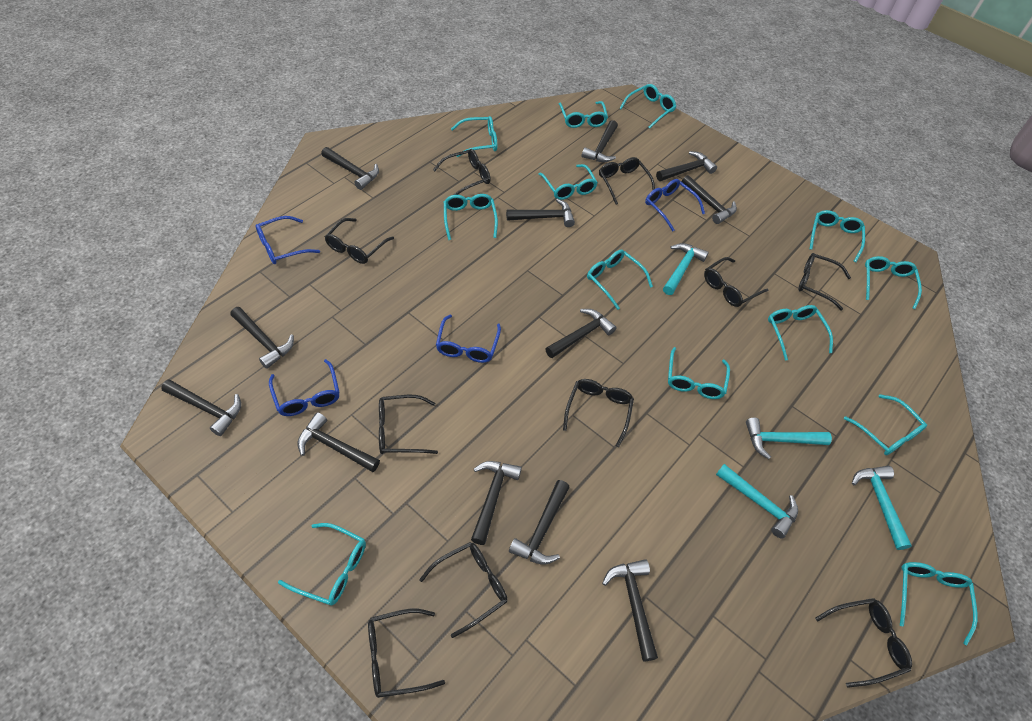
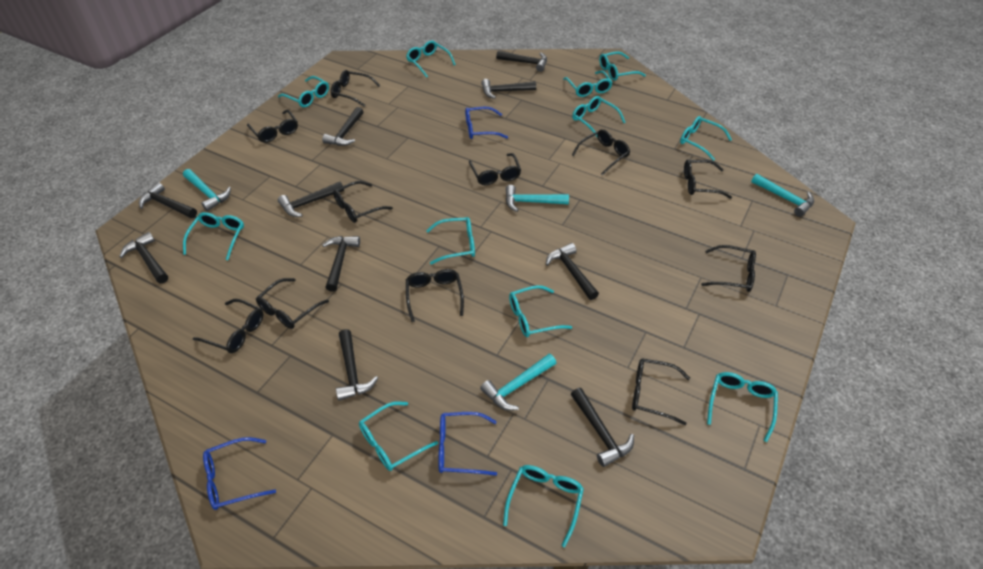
black glasses: [325,218,394,264] [368,609,445,698] [379,395,438,454] [419,542,508,638] [433,149,491,195] [563,379,634,447] [599,157,655,205] [704,257,769,307] [798,253,851,311] [815,598,912,688] = 10 -> [193,299,263,353] [247,110,298,143] [256,278,329,329] [331,70,380,107] [333,181,393,223] [406,269,464,322] [469,153,521,185] [572,129,630,176] [632,358,690,425] [684,160,732,199] [701,245,756,292] = 11
black hammer: [161,379,241,436] [230,307,294,369] [297,412,380,472] [321,147,379,190] [471,461,522,545] [506,199,575,227] [509,480,570,565] [545,309,616,358] [582,120,618,162] [602,559,658,661] [656,151,717,181] [682,175,737,224] = 12 -> [119,232,168,283] [139,182,197,218] [278,182,344,217] [322,107,363,146] [322,236,360,292] [336,329,378,401] [481,79,536,99] [496,51,547,72] [546,243,599,300] [571,388,634,467] = 10
blue glasses: [255,216,320,264] [269,359,340,416] [436,315,501,363] [645,179,705,231] = 4 -> [203,437,276,510] [438,412,497,476] [465,107,508,139] = 3
turquoise glasses: [278,523,366,606] [444,194,498,240] [451,116,497,157] [539,164,598,200] [559,101,608,128] [587,250,653,310] [620,84,676,129] [668,347,730,399] [768,305,833,361] [810,210,865,262] [844,394,927,455] [865,256,922,309] [900,562,977,645] = 13 -> [183,212,244,260] [278,76,329,107] [359,401,438,471] [406,40,456,78] [426,217,475,265] [503,465,584,547] [509,285,572,337] [563,70,613,97] [572,96,626,138] [599,51,646,81] [680,116,732,161] [707,372,778,442] = 12

